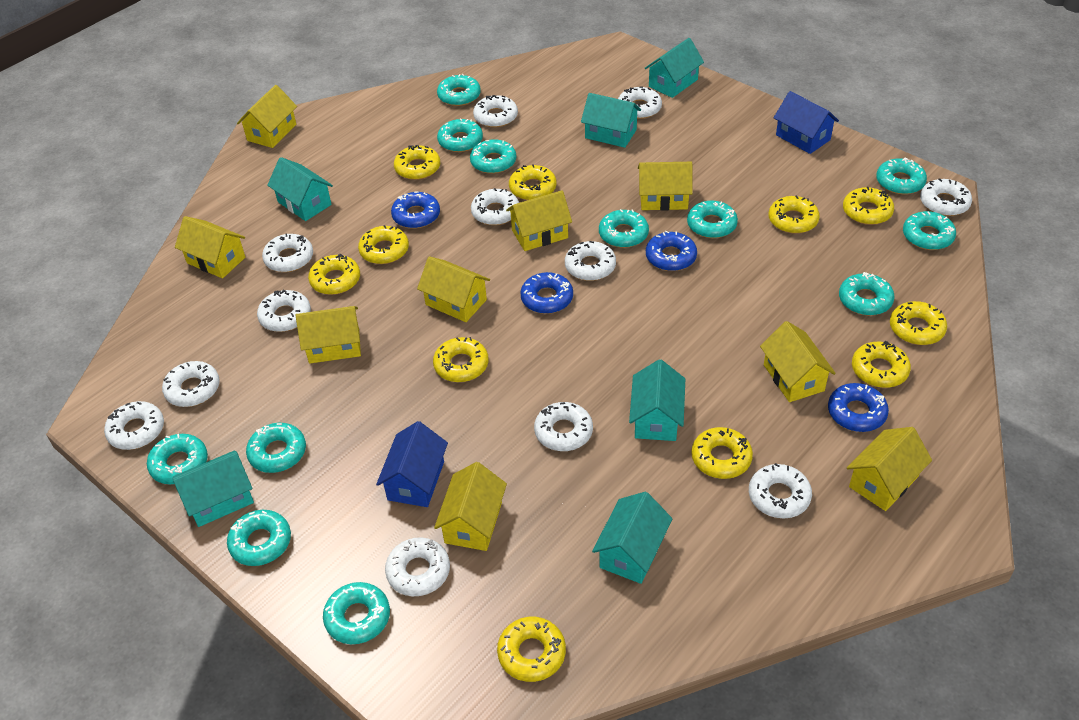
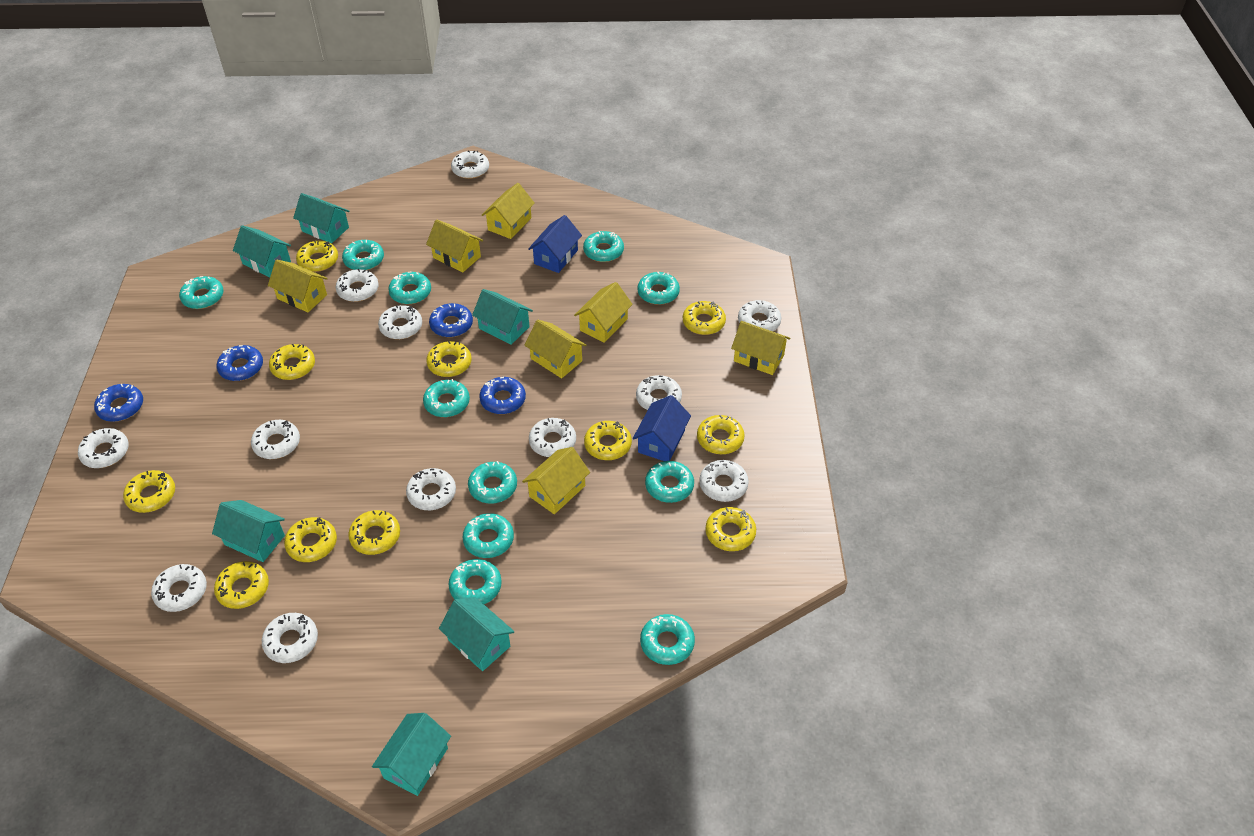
turquoise donut: [147,434,208,484] [227,510,291,566] [246,423,306,473] [323,582,390,644] [437,74,481,106] [437,118,483,152] [470,139,516,174] [599,209,649,248] [687,200,738,238] [839,272,895,316] [876,157,927,194] [903,211,956,250] = 12 -> [179,276,224,309] [342,240,384,270] [388,272,431,304] [423,379,470,417] [449,559,502,604] [463,513,514,558] [468,461,517,503] [583,231,624,262] [637,272,680,305] [640,614,695,665] [645,461,694,503] = 11
yellow house: [175,216,245,278] [237,85,297,148] [296,306,361,364] [417,256,490,322] [434,462,507,551] [506,190,572,251] [638,162,693,211] [760,321,836,402] [847,427,932,511] = 9 -> [268,259,328,312] [426,220,483,272] [482,183,535,239] [522,447,590,514] [525,320,586,378] [574,282,633,343] [731,321,790,375] = 7

